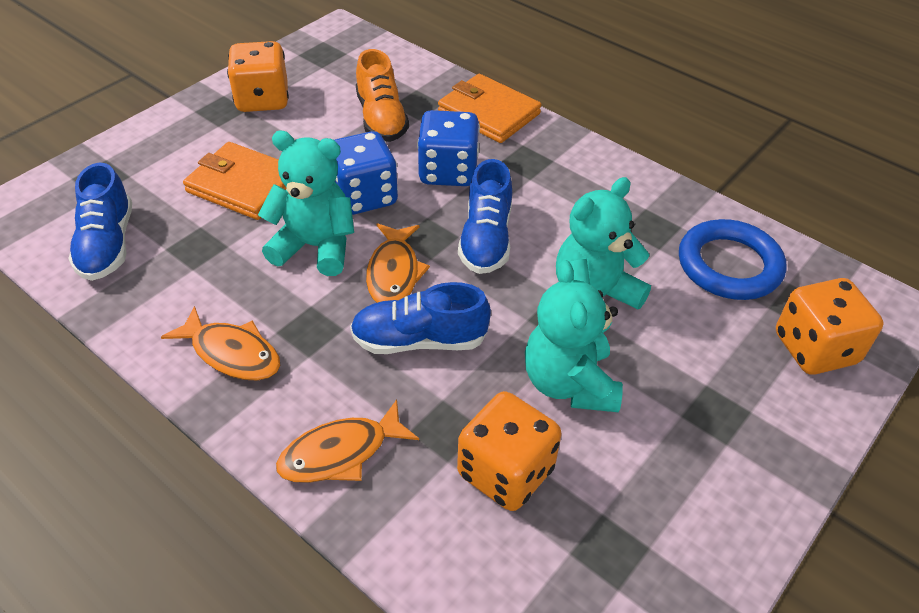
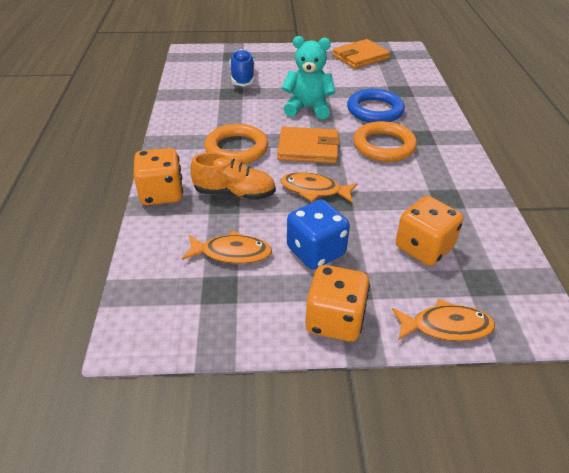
blue dice: [334,131,398,215] [417,110,480,186] = 2 -> [287,199,350,270] = 1
blue shoe: [68,163,132,281] [350,282,491,354] [458,159,512,274] = 3 -> [229,49,255,87] = 1
orange ring: none = 0 -> [204,124,268,164] [353,121,417,162] = 2
turquoise teddy bear: [258,131,354,276] [525,260,623,412] [556,177,651,333] = 3 -> [282,36,335,119] = 1

